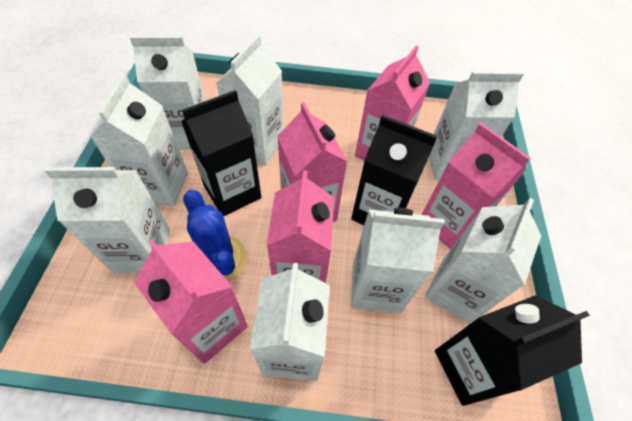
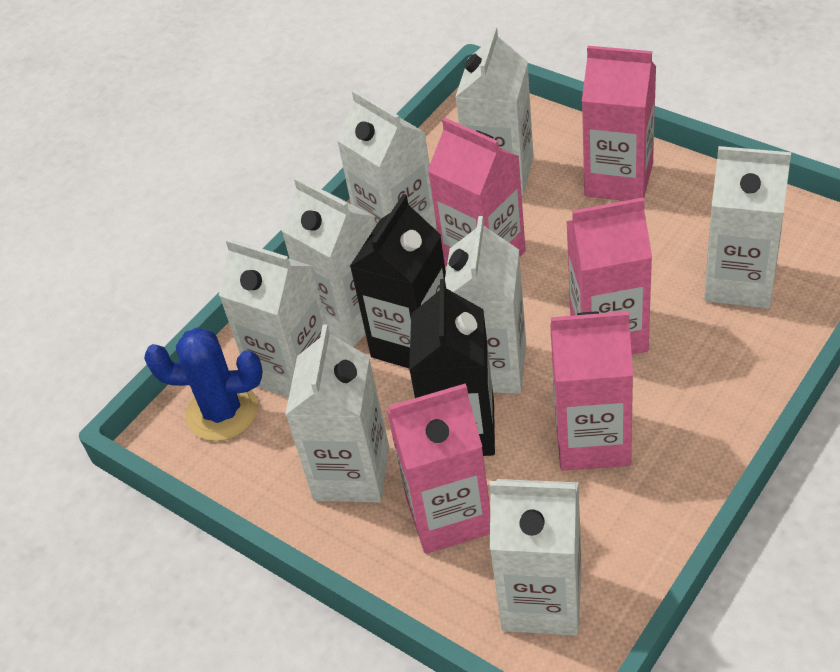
black carton: [181,90,261,216] [351,115,438,225] [435,295,590,406] = 3 -> [349,194,446,368] [409,279,495,456] = 2

